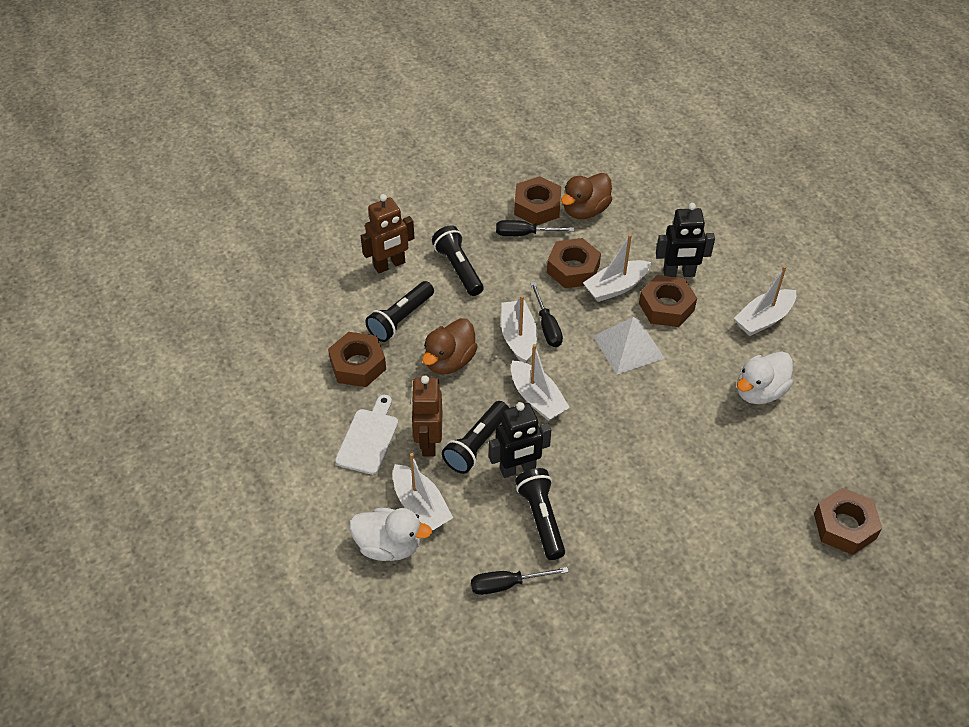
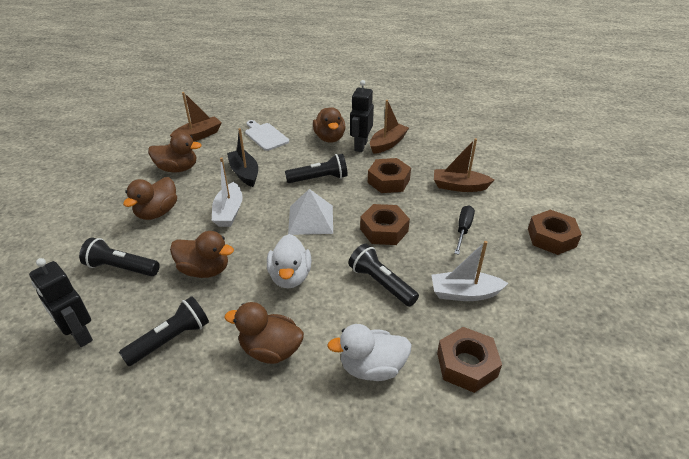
black boat: none = 0 -> [227,128,258,187] = 1
black screwdriver: [471,567,569,595] [496,220,575,236] [530,282,563,347] = 3 -> [454,205,475,255] = 1
brown boat: none = 0 -> [170,92,222,142] [370,100,409,154] [434,138,494,192] = 3
brown duck: [422,318,478,374] [561,173,612,219] = 2 -> [123,177,177,220] [148,132,202,172] [170,231,234,278] [224,302,304,364] [313,107,346,142] = 5
brown nut: [328,332,386,387] [514,176,561,226] [547,238,601,288] [639,275,697,327] [814,488,882,555] = 5 -> [360,204,410,245] [368,158,411,193] [437,327,502,393] [528,210,582,255] = 4
brown robot: [361,194,414,273] [411,376,442,456] = 2 -> none = 0
white boat: [393,453,453,531] [501,295,538,363] [511,344,570,421] [583,234,651,302] [734,266,796,336] = 5 -> [212,158,242,227] [432,241,508,301] = 2

